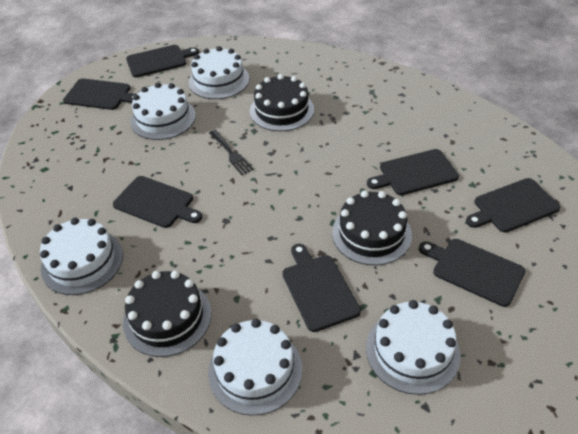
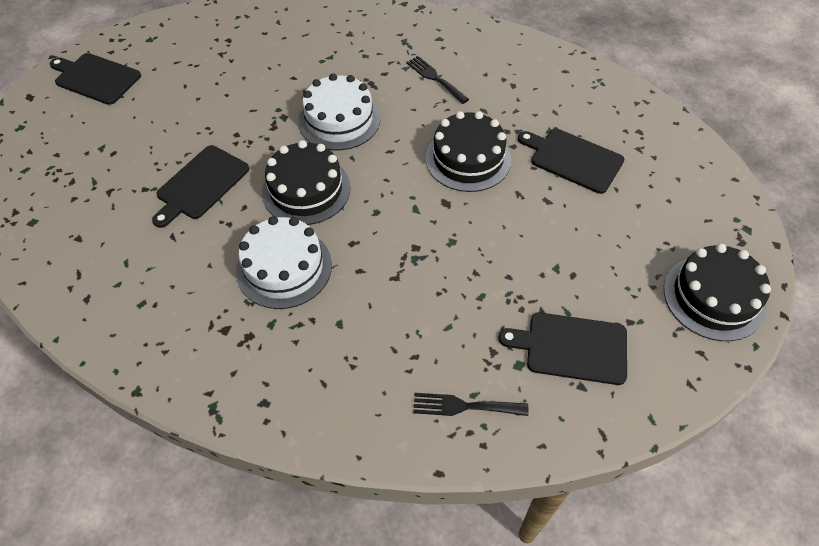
black cutting board: [63,78,136,110] [113,176,202,228] [126,45,199,77] [282,244,361,332] [367,149,459,195] [419,239,526,307] [466,178,561,233] = 7 -> [50,53,141,105] [152,145,249,228] [499,312,627,385] [518,129,624,194] = 4
black fork: [209,130,254,175] = 1 -> [406,56,469,104] [413,393,528,416] = 2
white cake: [40,218,123,295] [130,83,196,140] [189,46,249,99] [208,319,302,416] [366,300,460,395] = 5 -> [236,216,332,309] [298,73,380,150] = 2

